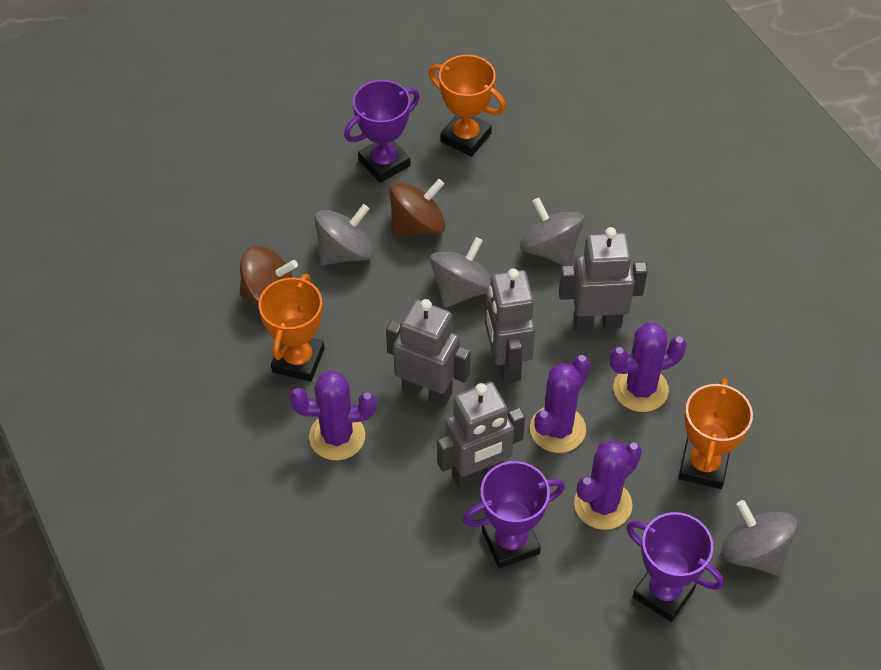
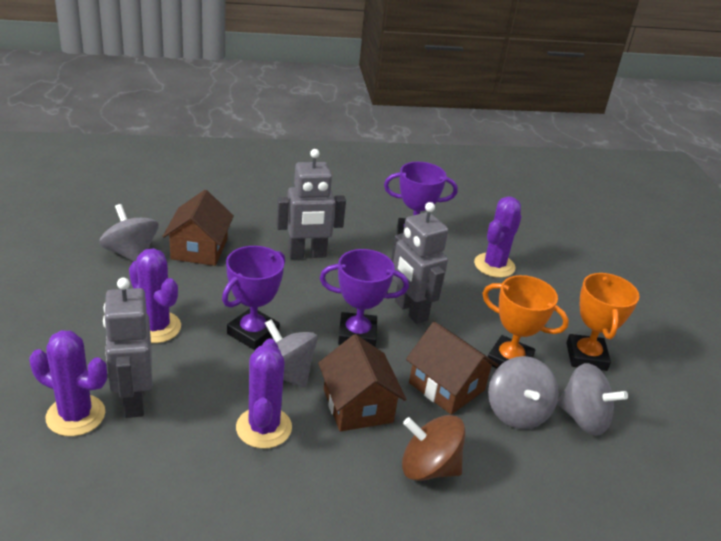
brown house: none = 0 -> [162,190,234,266] [318,334,406,432] [406,322,499,415] = 3
brown spinning top: [240,246,298,305] [389,179,446,237] = 2 -> [402,415,466,481] = 1
grey robot: [386,299,471,406] [437,382,525,488] [485,269,536,383] [559,227,648,331] = 4 -> [103,277,152,418] [276,149,346,259] [391,202,448,324] = 3
orange trophy: [259,274,324,382] [429,55,506,157] [678,378,753,489] = 3 -> [482,275,569,368] [566,273,640,371] = 2

